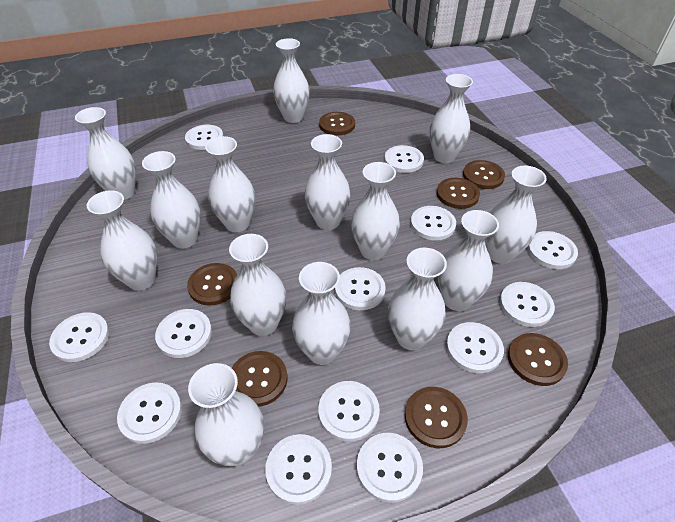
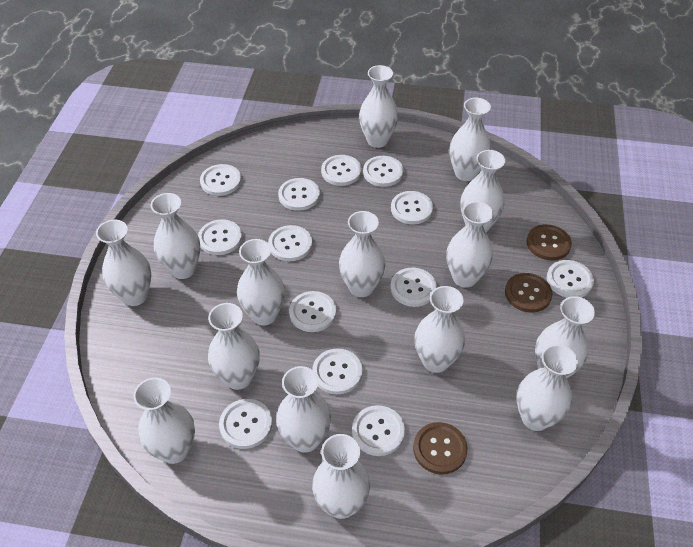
brown button: [187,263,237,306] [232,351,287,407] [319,112,355,135] [405,387,468,448] [437,178,480,209] [463,160,505,189] [508,333,568,386] = 7 -> [413,422,468,474] [505,273,552,313] [526,224,572,260] = 3
white vase: [75,107,136,200] [87,190,157,291] [142,151,201,248] [188,363,264,466] [205,136,255,232] [229,234,286,336] [273,38,310,123] [292,262,351,365] [304,134,351,230] [351,162,400,260] [388,248,447,350] [429,74,473,163] [437,210,499,311] [485,166,547,264] = 14 -> [96,220,152,306] [133,378,195,464] [151,193,201,279] [208,303,259,390] [237,239,285,326] [276,366,331,453] [312,434,370,519] [339,211,386,297] [359,65,398,148] [414,286,465,373] [447,201,493,288] [450,98,491,181] [460,150,505,233] [517,344,578,431] [535,296,595,378] = 15

